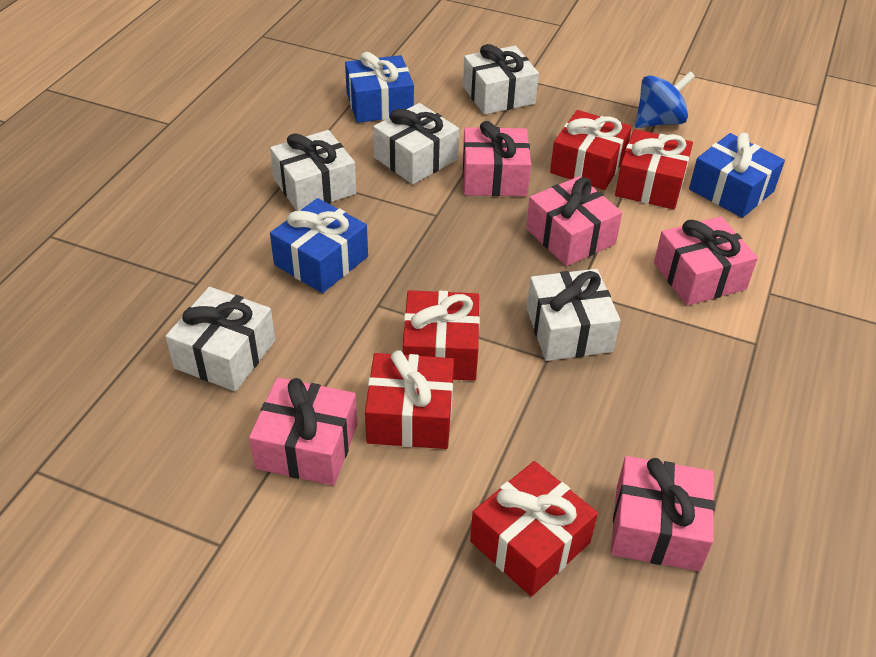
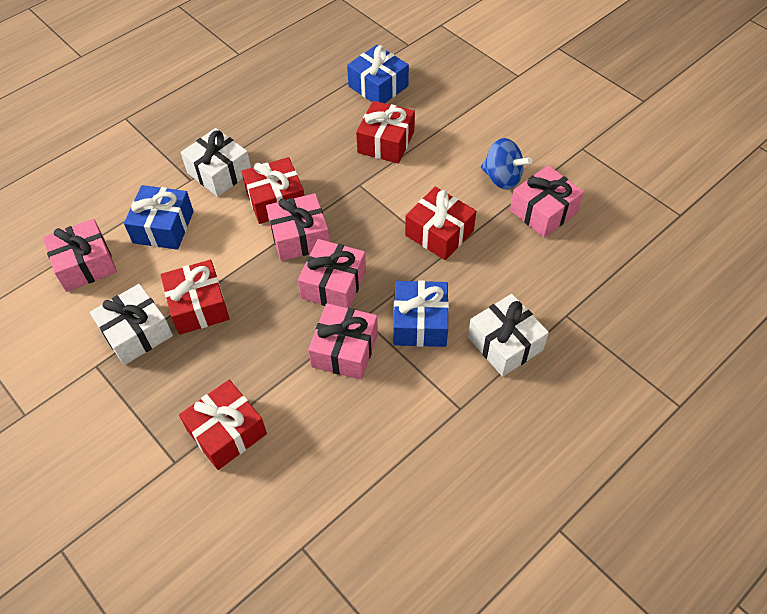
white gift: [165,287,275,391] [270,130,356,211] [373,103,459,184] [463,44,539,115] [527,269,620,361] = 5 -> [90,284,173,365] [181,128,251,197] [468,294,549,377] = 3

